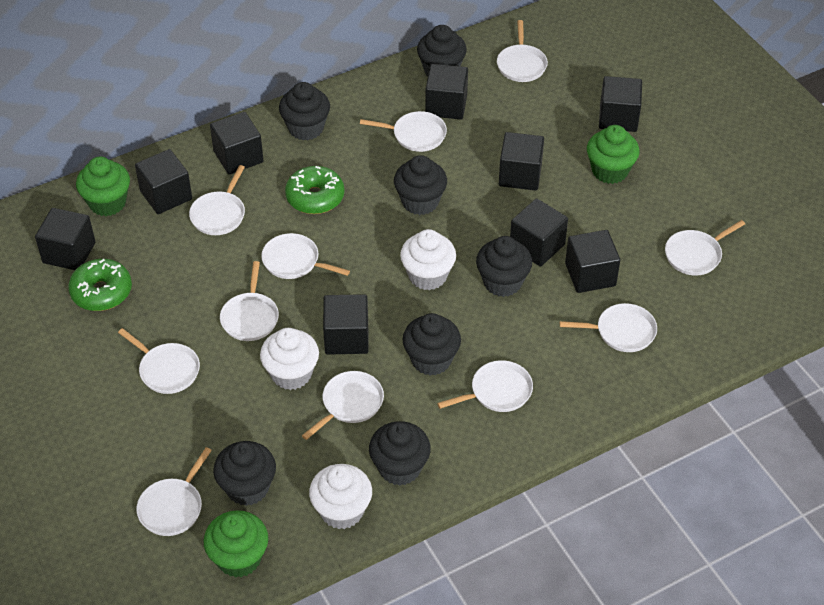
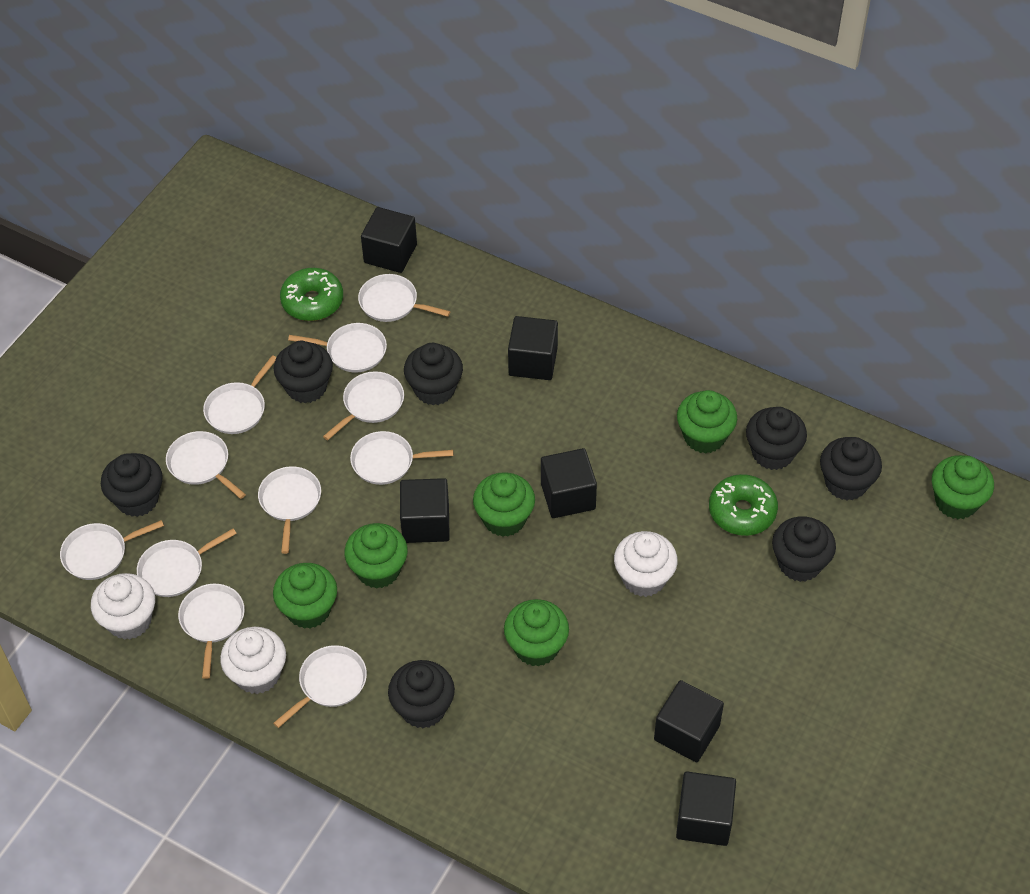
black cube: [35,208,96,270] [135,149,192,214] [210,112,264,175] [323,294,369,355] [425,64,468,120] [499,132,544,191] [510,199,568,267] [565,230,620,293] [599,76,642,132] = 9 -> [361,207,417,273] [400,478,450,543] [508,316,558,380] [541,448,597,518] [654,680,724,762] [676,772,736,846] = 6
green cupcake: [76,157,130,216] [204,510,268,578] [587,125,639,184] = 3 -> [273,563,337,629] [344,523,408,589] [473,472,535,537] [504,599,569,666] [677,390,737,454] [932,455,994,519] = 6

